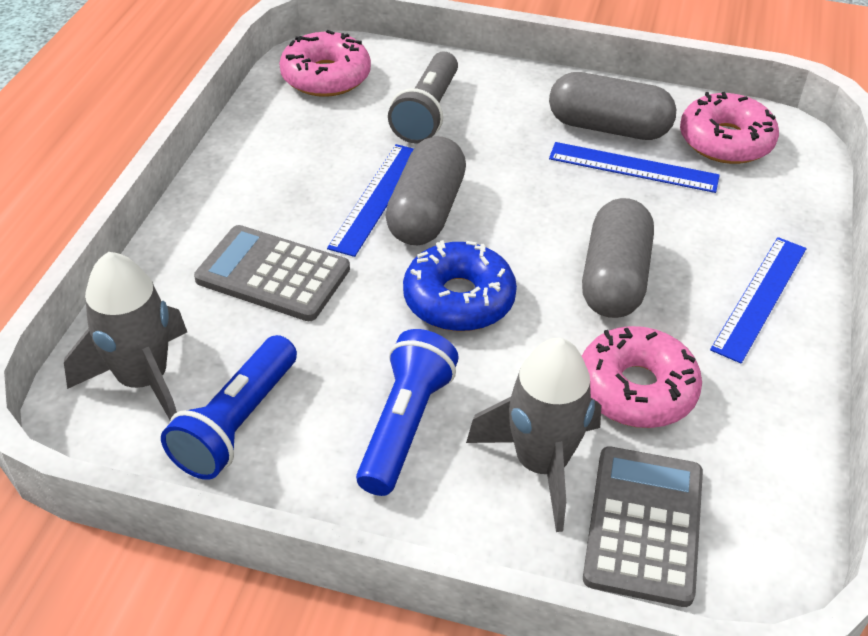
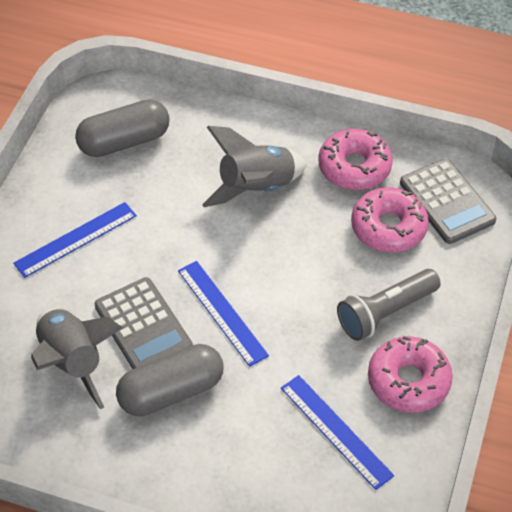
blue donut: [403,240,517,332] = 1 -> none = 0
blue flashlight: [161,335,297,480] [356,329,459,496] = 2 -> none = 0
grey capsule: [386,136,466,245] [549,72,676,140] [582,198,654,318] = 3 -> [75,100,170,157] [116,344,224,416] = 2

